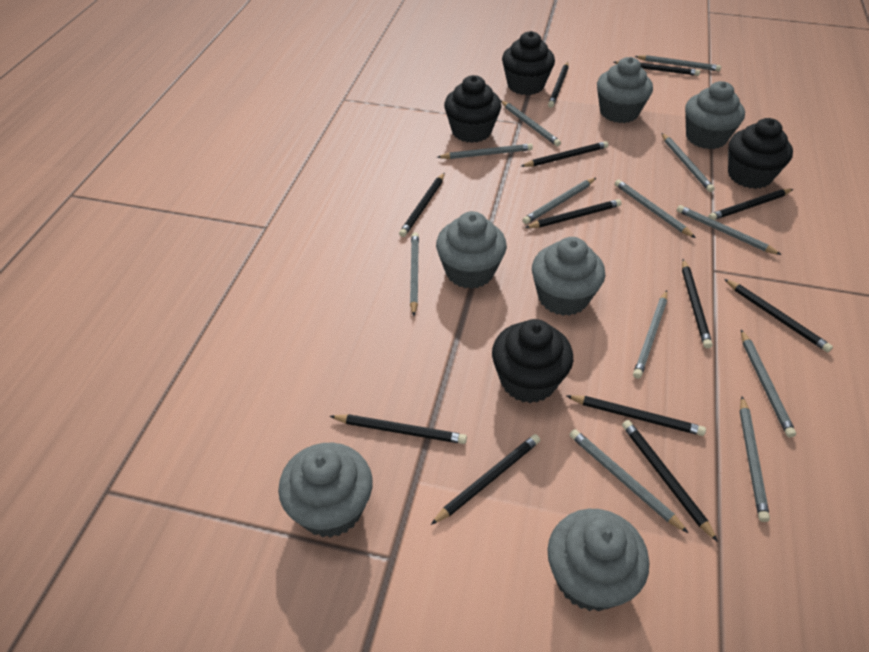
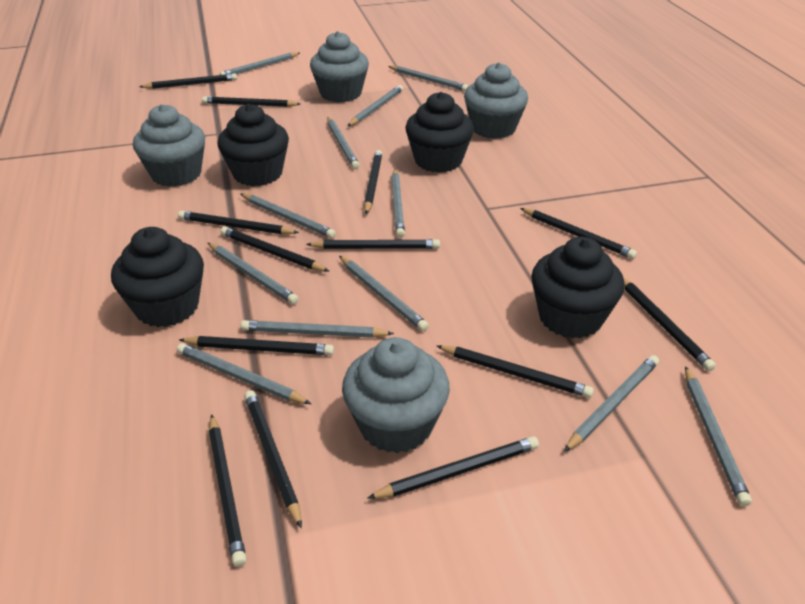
black pencil: [330,414,467,444] [399,173,445,237] [431,434,540,525] [521,141,608,167] [525,199,621,228] [548,62,569,108] [567,395,706,436] [614,61,700,76] [622,420,718,542] [682,259,712,349] [708,189,793,220] [724,279,833,352] = 12 -> [139,73,237,89] [178,211,299,235] [179,336,334,355] [202,96,300,107] [209,414,246,567] [220,227,329,272] [244,390,302,528] [306,239,440,249] [364,150,382,214] [368,436,539,499] [437,345,594,398] [520,208,637,259] [624,278,716,371] = 13
grey cupcake: [278,443,373,538] [436,211,507,289] [532,237,605,316] [547,509,649,611] [597,57,653,123] [685,81,745,149] = 6 -> [133,104,205,187] [310,31,369,103] [342,337,450,453] [464,63,528,139] = 4

